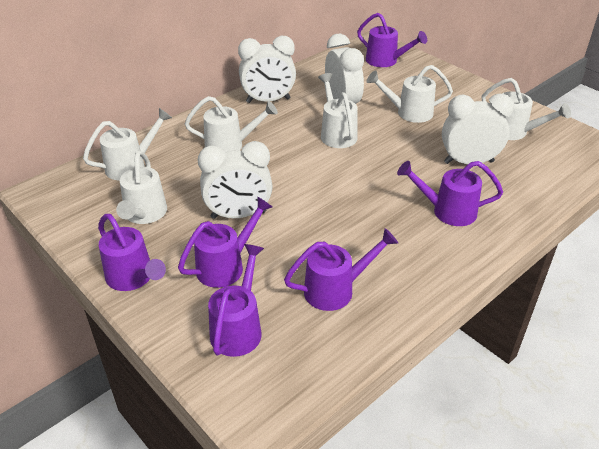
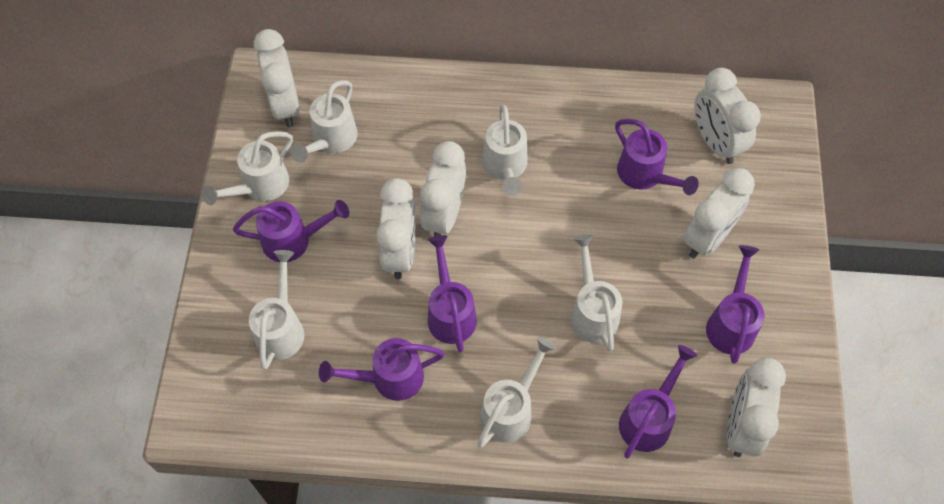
white clock: [198,141,273,219] [238,36,296,103] [325,34,364,104] [442,93,514,164] = 4 -> [253,29,300,127] [376,178,416,279] [420,141,466,236] [684,168,755,259] [694,68,761,164] [727,358,786,457] = 6

